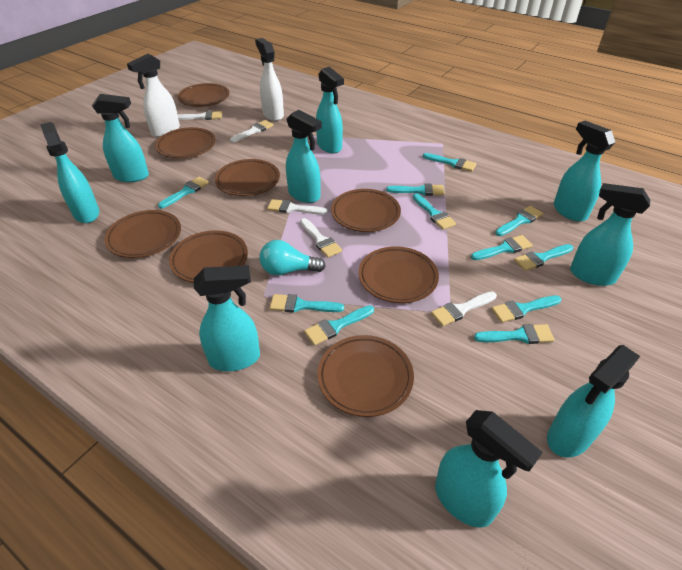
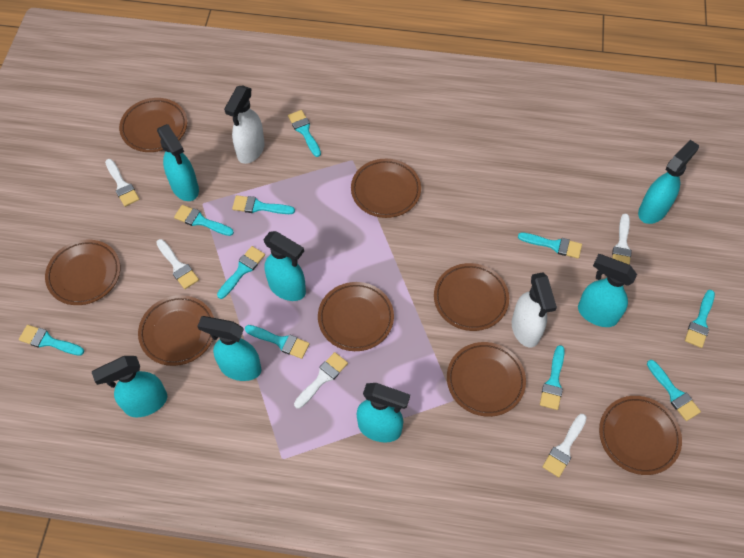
turquoise brush: [158,177,209,209] [270,294,344,313] [304,305,374,346] [386,184,445,196] [413,193,456,230] [423,153,476,172] [471,235,533,260] [474,324,555,344] [491,295,561,323] [495,206,543,236] [514,244,573,271] = 11 -> [19,325,84,356] [174,205,234,236] [217,246,265,299] [232,195,295,214] [245,325,310,359] [288,110,321,157] [518,233,582,259] [540,345,565,410] [647,360,701,421] [685,290,715,348] = 10
turquoise light bulb: [260,240,325,275] = 1 -> none = 0
turquoise spray bottle: [40,122,99,223] [92,94,149,182] [194,265,260,371] [286,110,322,203] [316,67,344,153] [435,410,543,527] [547,345,640,458] [554,121,615,222] [570,183,650,286] = 9 -> [92,356,167,417] [157,124,199,201] [197,316,262,381] [263,231,306,301] [357,383,410,443] [578,254,637,327] [638,140,699,224] = 7

